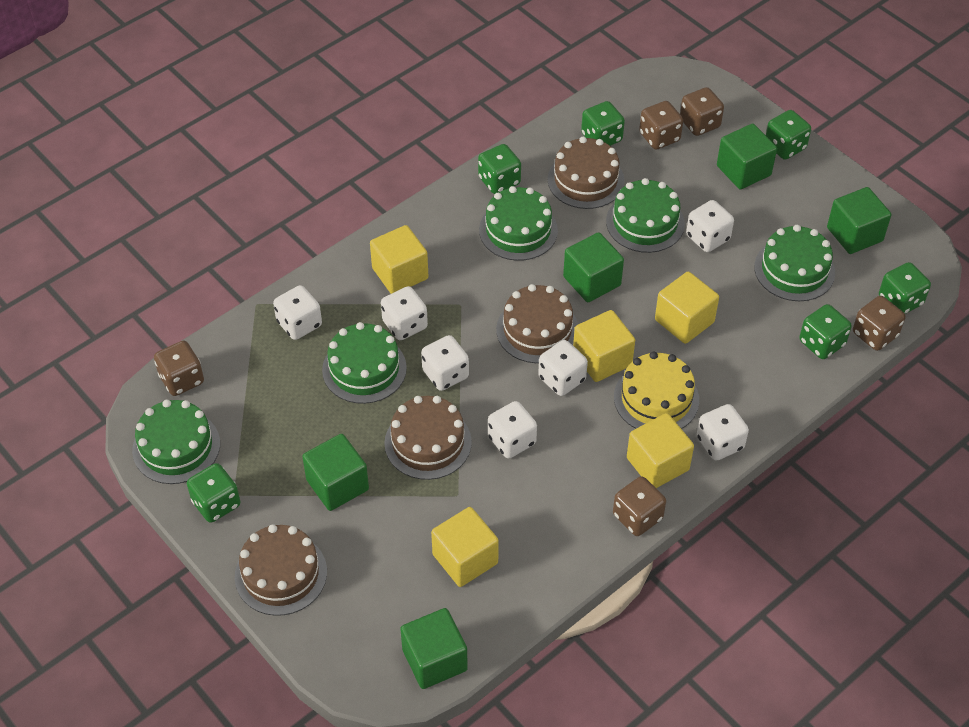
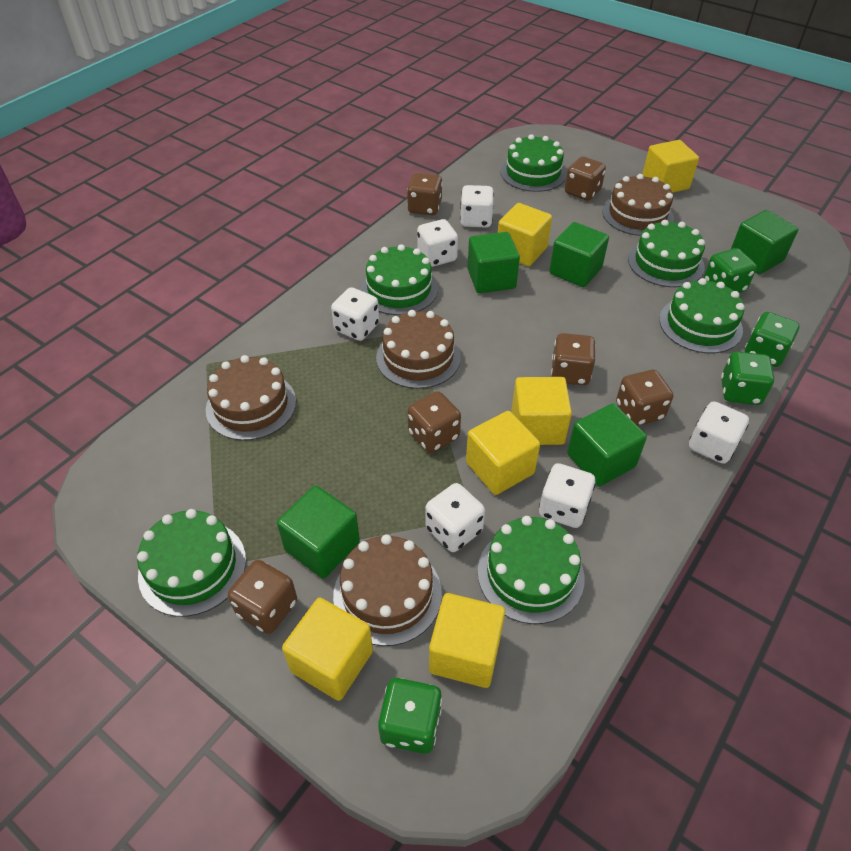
brown dice: [154,341,204,396] [613,476,666,536] [639,101,683,150] [680,87,724,136] [853,296,905,351] = 5 -> [228,560,297,634] [407,173,443,215] [408,391,461,453] [551,333,596,385] [565,156,606,201] [616,370,673,426] = 6
green cake: [132,400,220,484] [322,322,407,404] [479,186,558,261] [606,178,685,253] [754,225,835,301] = 5 -> [137,509,246,617] [361,244,438,315] [478,516,585,624] [500,134,567,192] [628,220,705,287] [659,278,744,353] = 6
green dice: [187,463,240,523] [478,144,521,194] [581,101,625,146] [766,110,811,160] [799,304,852,359] [879,262,931,314] = 6 -> [378,678,442,754] [704,248,757,293] [721,351,774,405] [745,312,799,367] = 4
white dice: [273,285,322,340] [381,286,428,340] [421,335,469,391] [488,401,537,458] [538,340,588,396] [686,200,734,252] [697,404,749,461] = 7 -> [331,287,379,341] [417,219,458,267] [425,483,485,552] [460,185,494,228] [539,463,596,528] [689,401,749,464] = 6
yellow cake: [614,351,699,429] = 1 -> none = 0
yellow cube: [370,225,428,294] [431,507,499,587] [573,310,635,382] [627,413,694,488] [655,271,719,344] = 5 -> [282,598,373,701] [429,593,505,688] [466,411,540,495] [498,203,552,266] [512,377,572,445] [642,140,699,193] = 6

